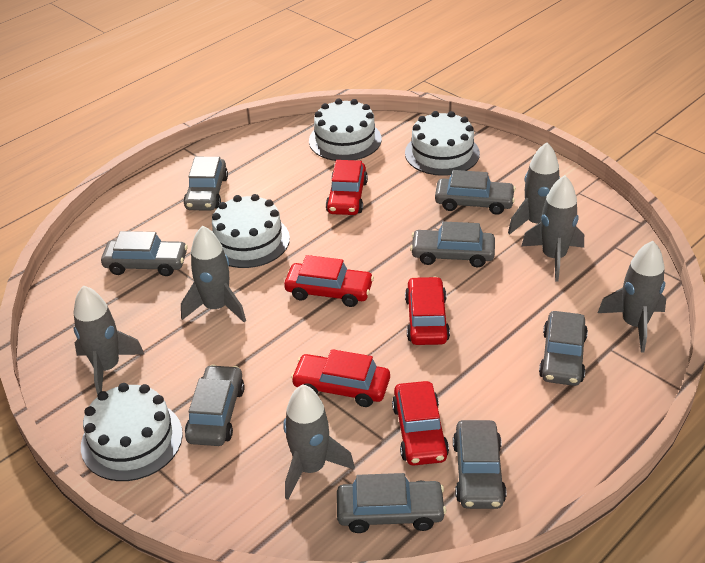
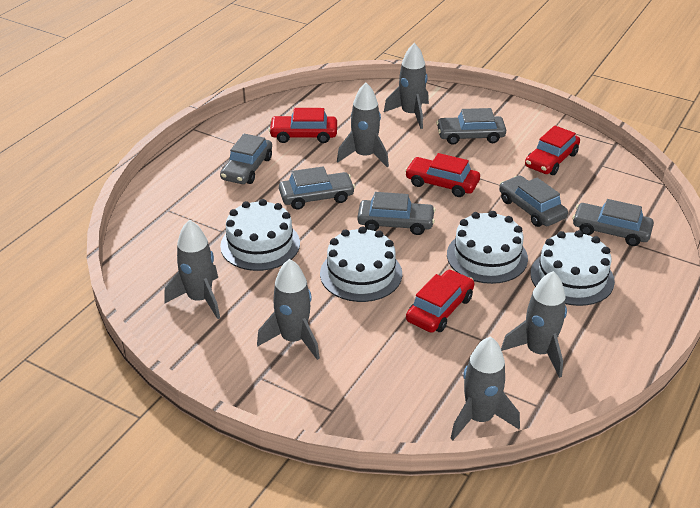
grey car: [101,231,188,276] [184,157,228,210] [185,364,245,446] [337,473,446,533] [410,221,495,267] [435,170,516,215] [453,420,507,509] [539,311,588,386] = 8 -> [220,134,272,184] [279,166,355,209] [357,192,435,235] [436,108,506,145] [499,175,568,227] [572,199,654,246] = 6
red car: [284,255,374,307] [291,349,390,407] [326,160,368,215] [392,381,449,466] [405,276,450,345] = 5 -> [269,108,337,143] [405,153,480,197] [406,270,474,333] [525,125,580,175] = 4

